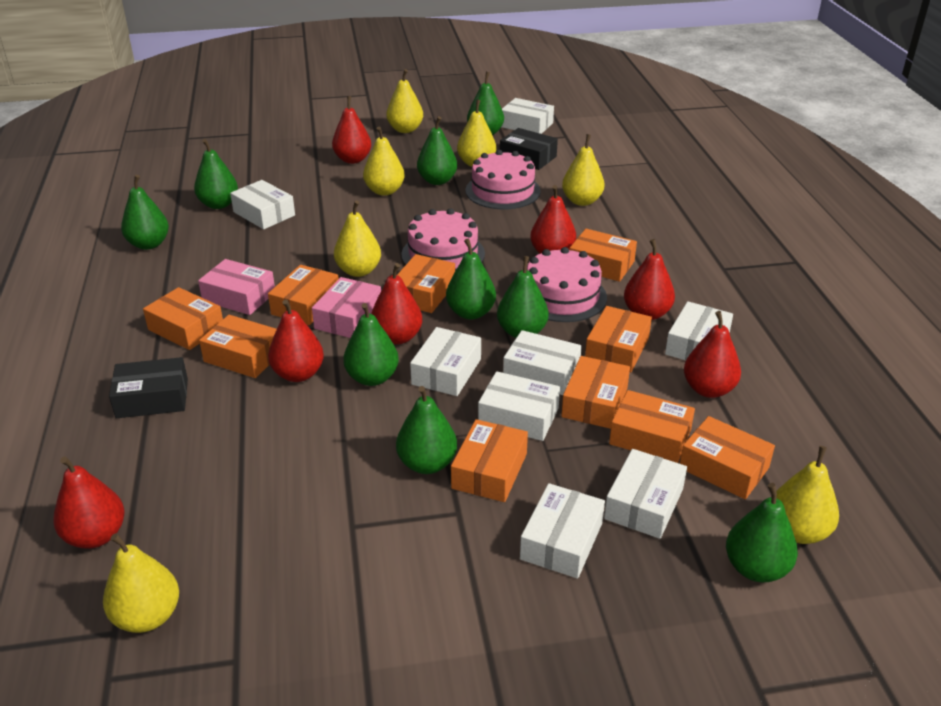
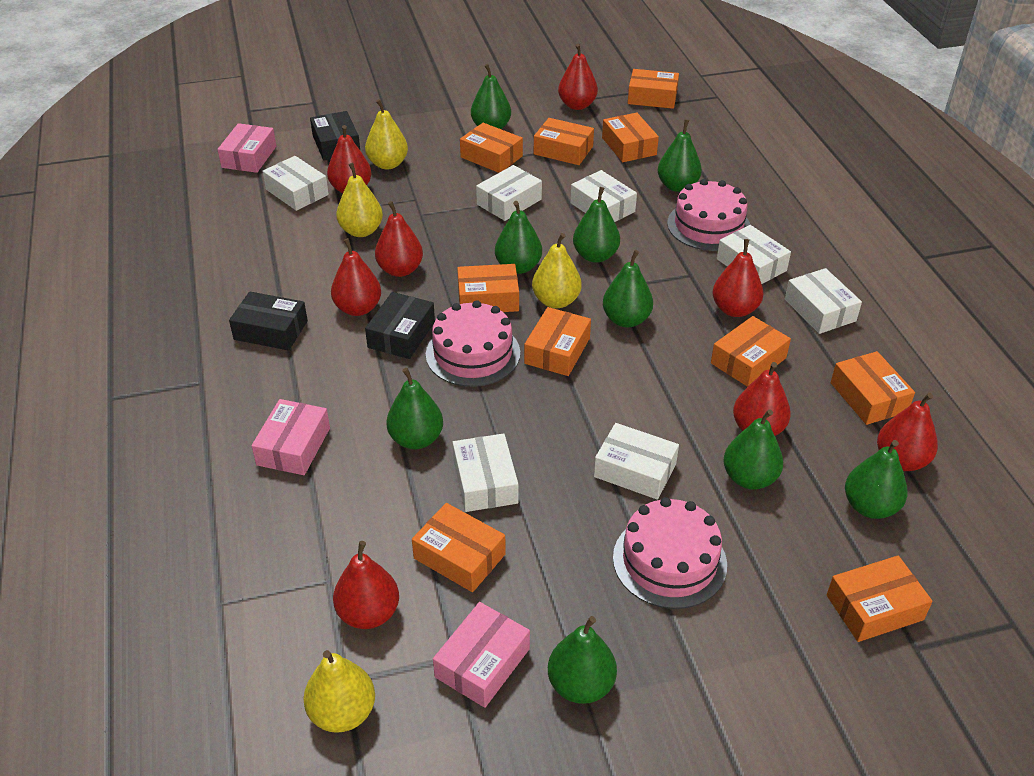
black box: [109,357,188,419] [500,128,558,170] = 2 -> [229,292,308,350] [310,111,360,160] [365,292,435,359] = 3
pink box: [198,259,275,315] [312,277,381,338] = 2 -> [217,123,276,173] [251,399,330,475] [433,602,530,708] = 3
red pear: [53,456,125,549] [268,299,324,382] [332,96,371,164] [371,263,422,345] [530,185,576,254] [624,239,675,320] [684,311,741,398] = 7 -> [327,125,371,193] [331,238,381,316] [333,541,399,629] [375,201,423,277] [558,44,598,110] [713,239,764,317] [733,362,791,436] [877,393,938,471] = 8
white box: [230,180,295,229] [410,327,481,396] [478,371,560,441] [502,98,554,134] [503,330,582,395] [520,483,605,578] [604,449,687,539] [665,301,733,361] = 8 -> [263,156,329,211] [452,433,518,512] [476,165,542,221] [570,170,637,222] [594,423,679,500] [717,225,791,284] [785,268,862,334] = 7
yellow pear: [103,533,179,633] [334,200,381,277] [363,126,405,196] [386,69,423,133] [457,100,496,167] [562,134,604,206] [776,446,839,544] = 7 -> [303,650,375,733] [336,163,383,237] [365,99,408,169] [532,233,582,308] = 4

